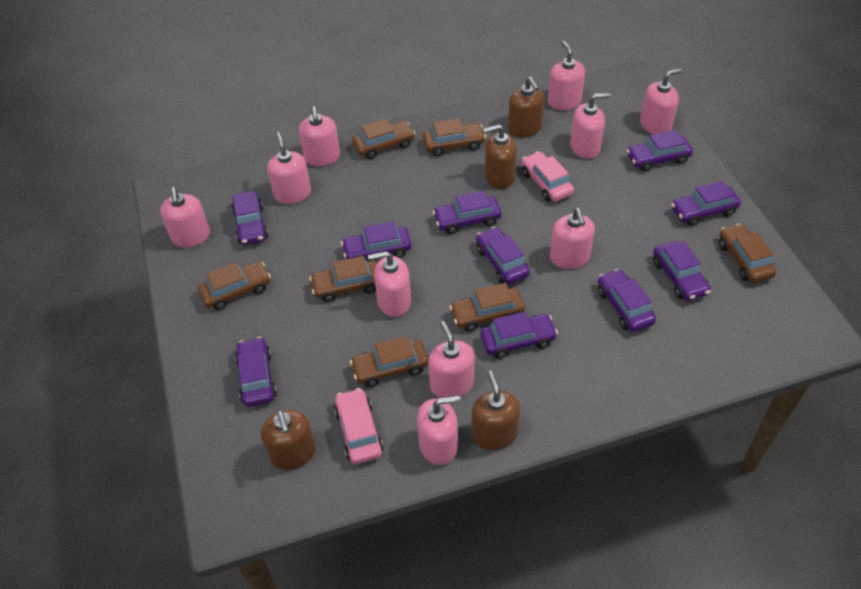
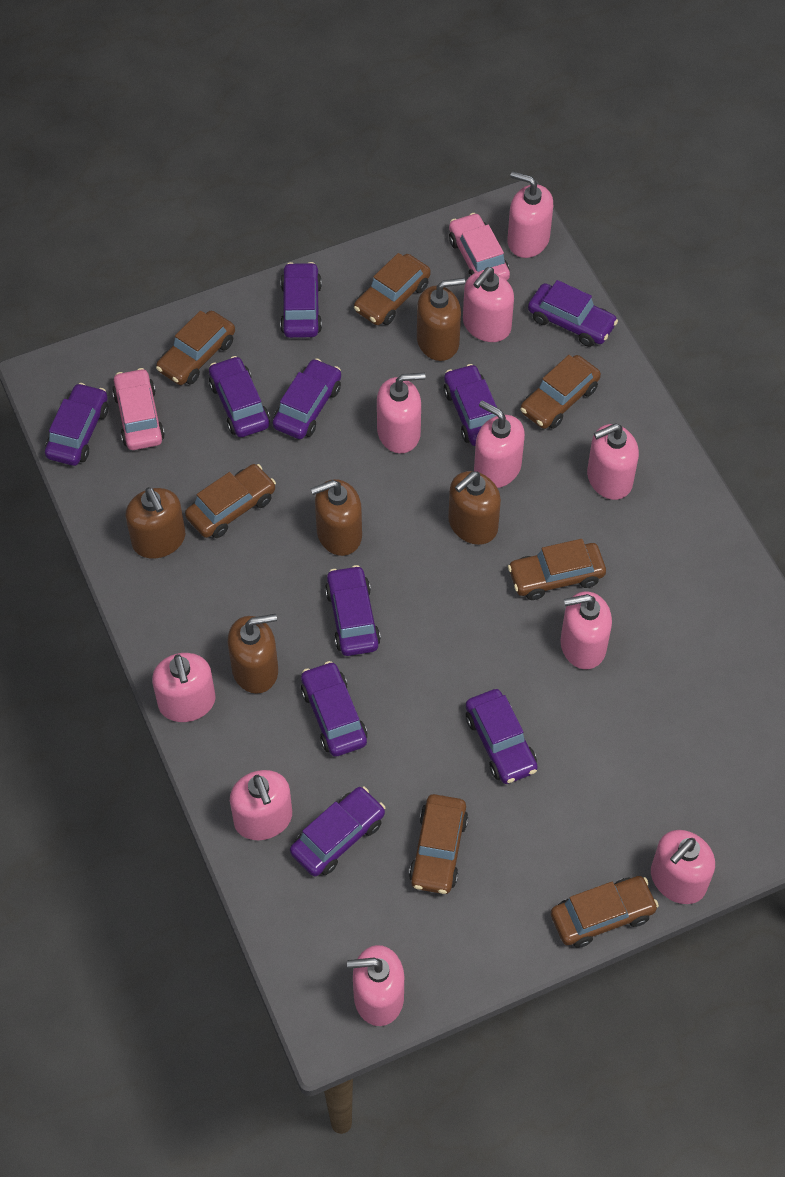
brown soap dispenser: [261,410,316,470] [471,371,521,450] [483,124,517,189] [508,77,545,138] = 4 -> [126,487,185,559] [228,614,278,694] [310,479,362,556] [417,278,465,361] [448,471,501,545] = 5

